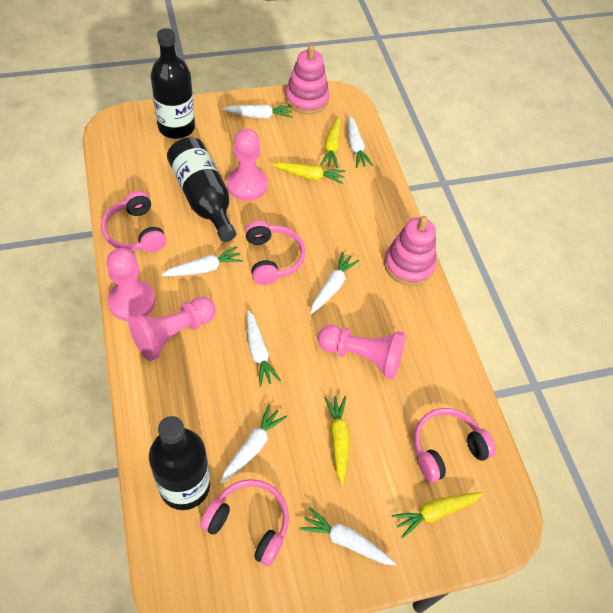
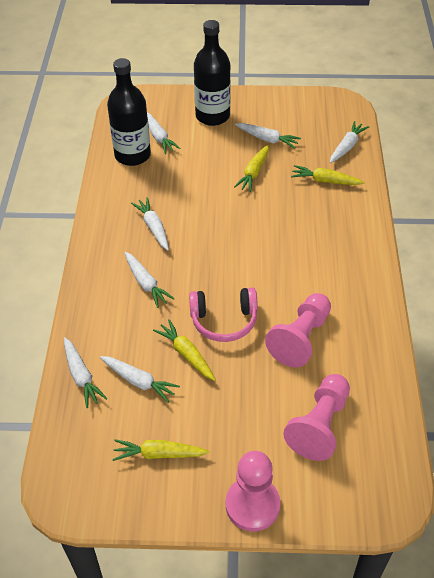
black bottle: [149,416,210,510] [150,28,195,139] [167,137,236,242] = 3 -> [107,58,151,166] [194,20,231,126] = 2
pink headphones: [101,191,166,252] [200,479,289,567] [245,220,305,285] [413,408,496,483] = 4 -> [189,287,258,342] = 1
pink pawn: [107,248,155,321] [128,297,216,361] [227,129,267,201] [317,325,405,380] = 4 -> [226,451,280,532] [265,293,331,368] [283,374,350,461] = 3
pink stacking toy: [285,45,329,114] [384,216,437,286] = 2 -> none = 0

